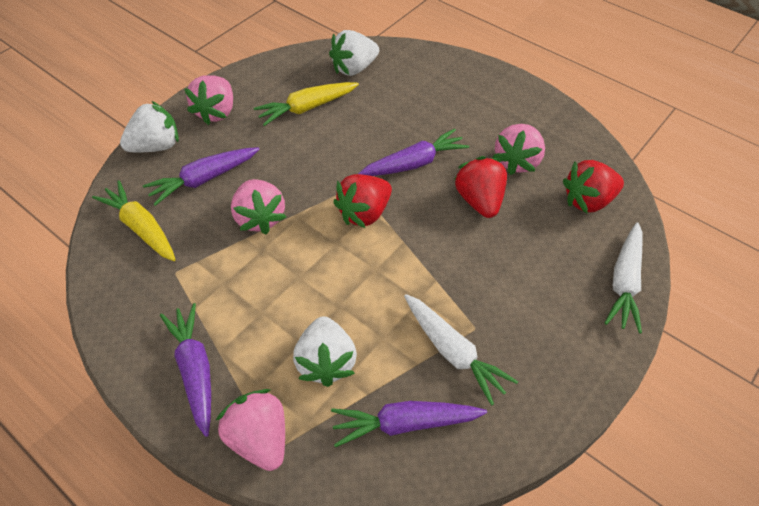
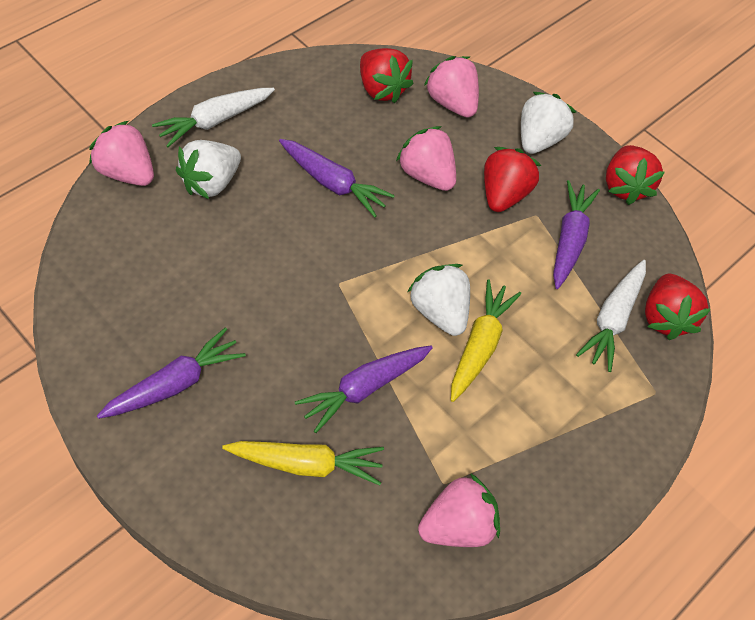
red strawberry: [333,174,392,228] [454,156,507,218] [563,160,624,213] = 3 -> [360,48,414,103] [484,147,541,212] [606,145,665,205] [645,274,711,340] = 4

